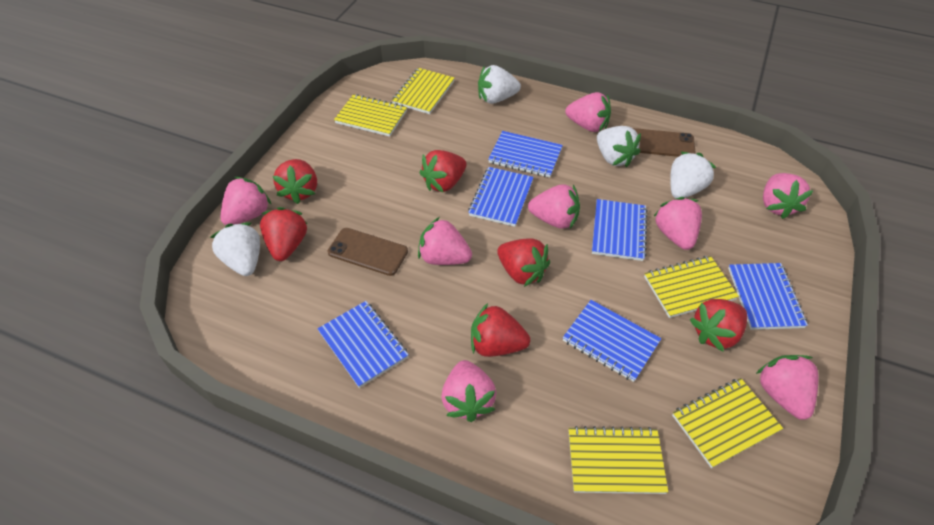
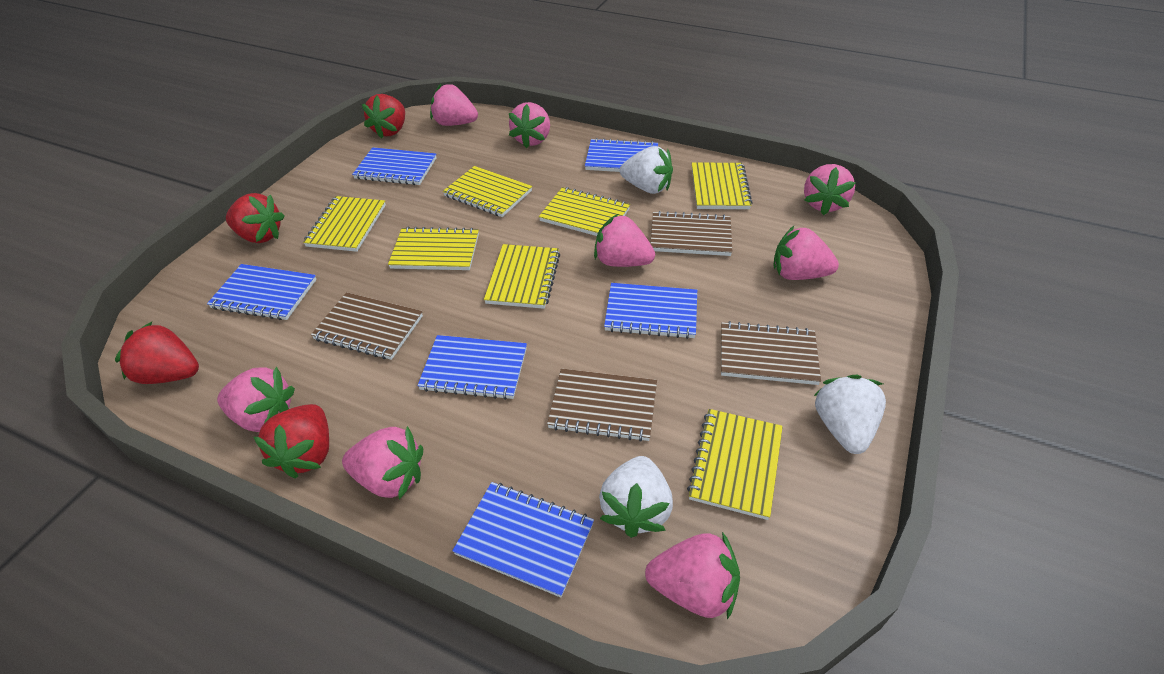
brown notebook: none = 0 -> [311,292,423,360] [547,369,657,442] [650,211,732,256] [721,321,821,385] = 4
brown phone: [328,228,408,276] [633,128,696,157] = 2 -> none = 0
red strawberry: [260,207,307,261] [273,159,317,204] [420,150,467,193] [471,303,530,357] [497,238,550,287] [690,299,747,352] = 6 -> [115,322,199,384] [226,193,284,243] [254,404,329,479] [362,94,405,139] = 4
white strawberry: [210,223,260,276] [478,65,521,104] [597,126,641,168] [670,152,716,198] = 4 -> [599,456,673,538] [620,146,673,194] [814,375,886,454] = 3
yellow notebook: [334,94,407,137] [392,68,455,114] [569,426,668,494] [644,256,739,318] [672,378,783,468] = 5 -> [303,196,386,252] [388,227,479,270] [443,166,532,217] [484,244,560,309] [539,187,630,236] [687,409,783,520] [692,162,753,209] = 7

